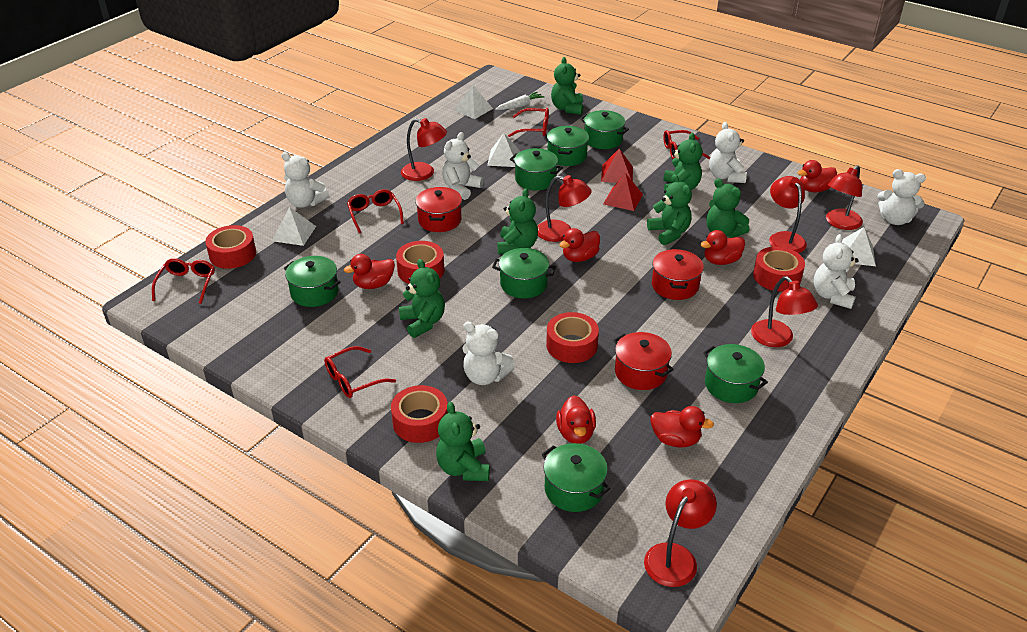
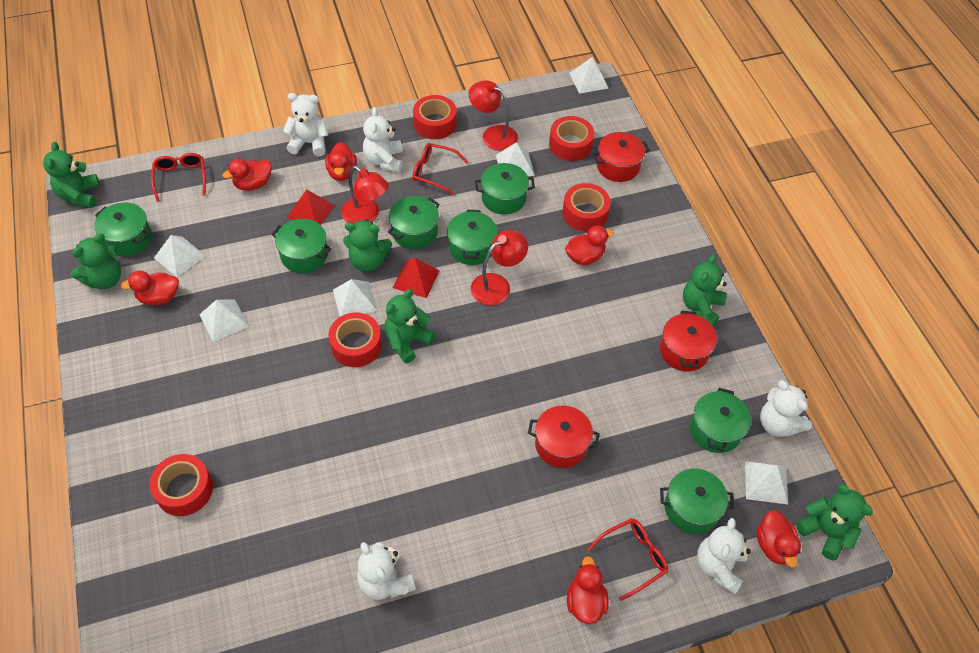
green teddy bear: [399,259,445,338] [436,402,490,481] [497,188,538,254] [551,57,583,115] [647,174,692,245] [663,132,702,191] [706,178,750,238] = 7 -> [43,142,100,208] [71,233,121,289] [343,220,392,271] [385,289,435,363] [683,254,727,326] [796,484,873,561] = 6
red glasses: [152,258,215,304] [324,346,396,398] [347,189,404,233] [508,108,549,137] [663,130,710,160] = 5 -> [151,153,206,202] [412,143,468,195] [587,518,668,601] = 3
red lamp: [401,118,447,181] [538,175,592,242] [644,479,717,587] [751,276,818,347] [769,176,807,253] [826,165,863,230] = 6 -> [341,166,389,224] [469,80,518,151] [471,230,528,305] = 3
white carrot: [495,92,545,110] = 1 -> none = 0
white pyramid: [272,207,316,246] [454,85,493,119] [487,133,521,167] [842,227,876,266] = 4 -> [154,235,205,277] [199,299,249,342] [333,279,377,317] [496,142,535,176] [570,57,608,94] [745,461,788,504] = 6
white teddy bear: [282,152,329,208] [442,132,484,200] [462,322,515,385] [709,122,747,183] [814,234,859,309] [877,169,926,225] = 6 -> [283,93,328,156] [357,542,416,600] [363,107,403,172] [697,518,751,594] [760,380,812,437] = 5

